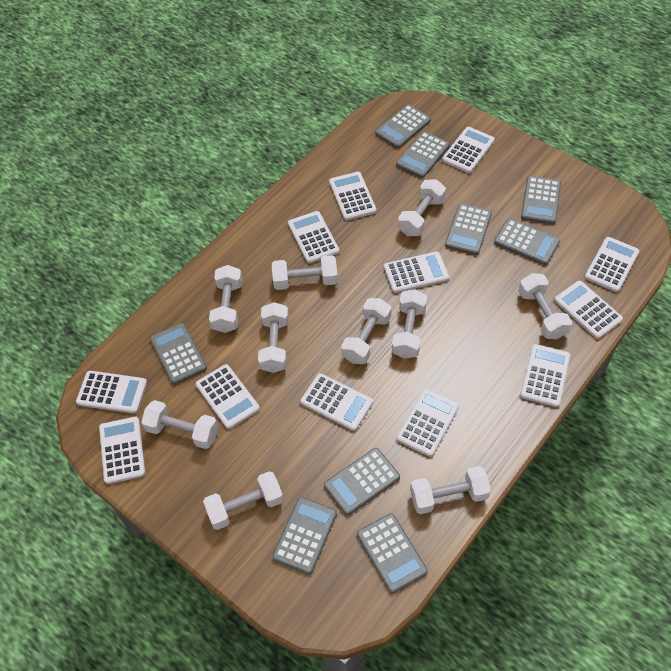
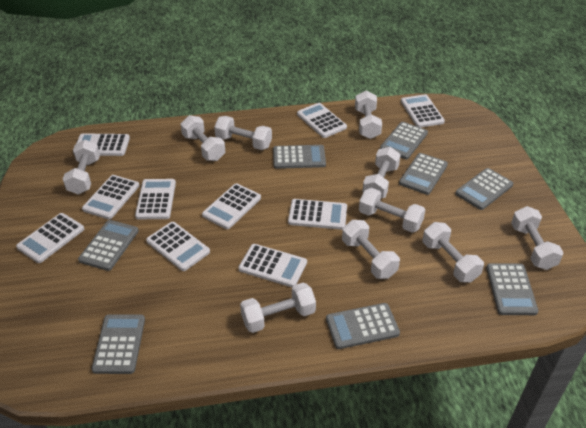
grey calculator: [150,323,207,385] [272,497,337,575] [324,448,400,515] [357,513,428,593] [375,104,431,148] [396,131,450,178] [445,204,492,255] [494,219,560,265] [521,176,561,224] = 9 -> [78,220,139,271] [91,314,145,374] [273,145,326,169] [326,303,400,349] [380,122,428,159] [399,153,448,195] [455,168,513,210] [486,263,538,315] = 8
white calculator: [76,371,147,414] [99,417,146,484] [196,364,260,429] [288,211,339,264] [300,373,373,431] [329,172,376,221] [384,251,449,293] [397,389,459,457] [442,127,495,173] [520,344,570,407] [554,281,623,339] [585,237,639,292] = 12 -> [16,213,84,263] [73,133,130,156] [82,175,139,219] [135,179,176,219] [146,222,210,271] [202,183,261,229] [238,244,307,287] [288,199,347,230] [297,103,347,138] [401,94,445,128] = 10

